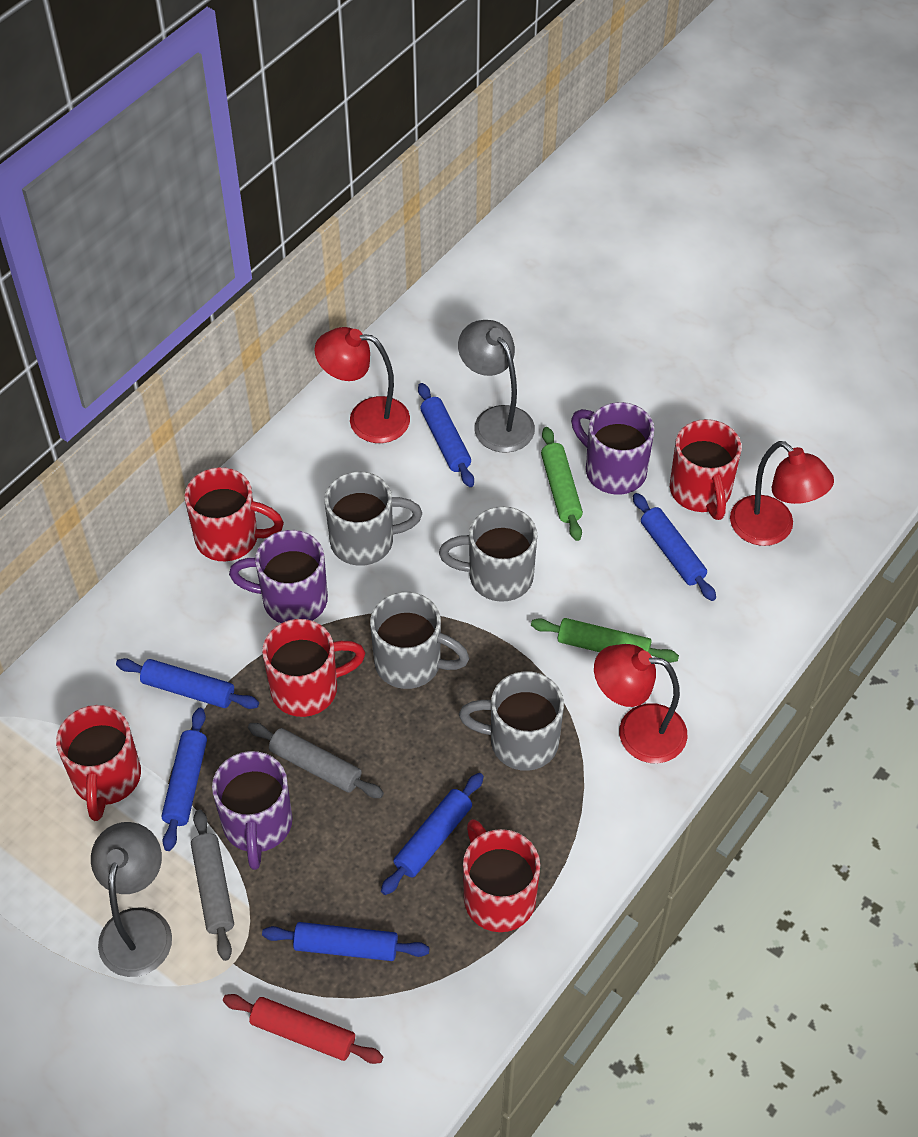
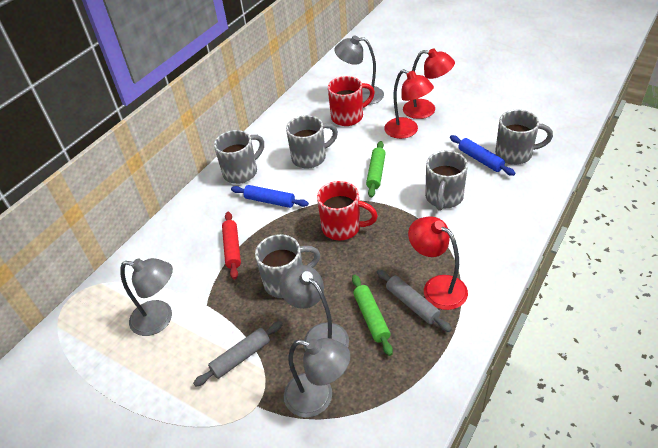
blue rolling pin: [116,658,259,709] [161,708,207,851] [262,922,429,961] [381,773,484,895] [418,383,474,487] [633,493,716,601] = 6 -> [231,185,309,208] [450,135,515,176] = 2
grey lamp: [91,822,172,977] [458,320,535,453] = 2 -> [120,258,173,336] [279,265,349,351] [284,338,350,417] [334,36,384,105] = 4
grey mug: [325,471,422,566] [370,592,469,689] [439,506,537,602] [459,671,564,771] = 4 -> [214,130,264,184] [255,234,320,298] [286,115,338,169] [425,151,468,211] [495,110,553,165] = 5
purple mug: [212,751,293,870] [229,530,328,623] [571,402,654,495] = 3 -> none = 0
red mug: [56,705,141,821] [185,467,284,561] [262,619,365,717] [463,819,540,932] [670,419,742,520] = 5 -> [317,181,378,240] [328,76,375,126] = 2

